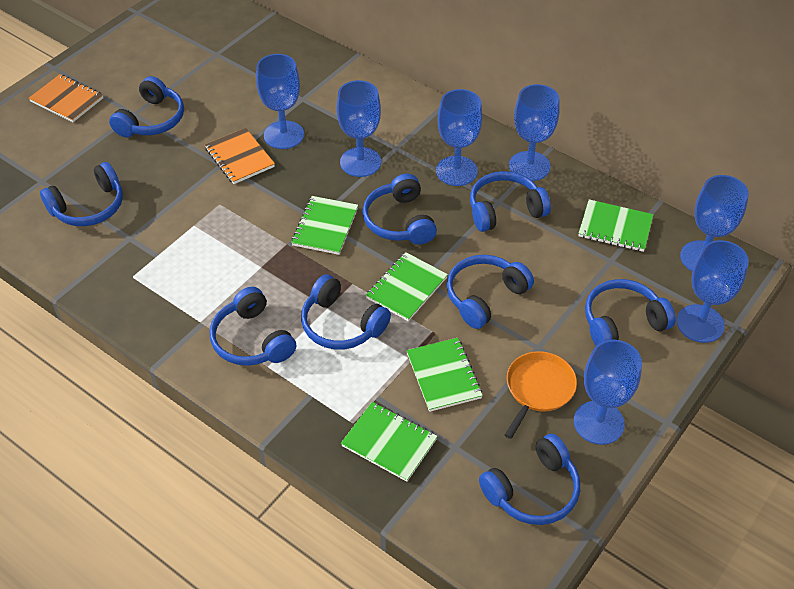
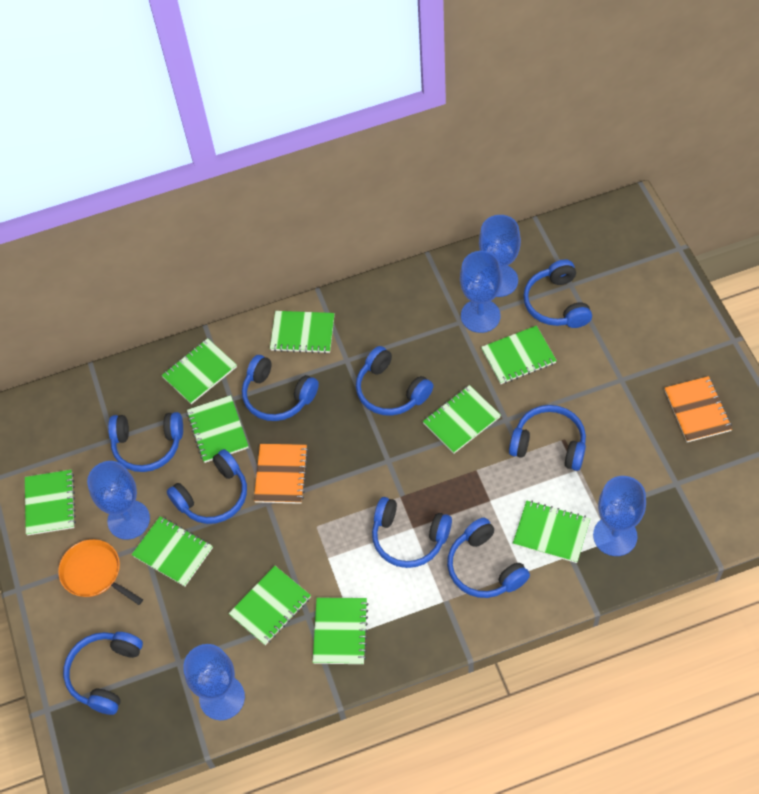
blue goblet: [256,54,304,149] [336,80,381,177] [436,89,482,186] [509,84,560,181] [574,340,642,445] [677,240,749,343] [680,175,749,271] = 7 -> [87,461,150,540] [183,644,245,720] [460,251,502,333] [479,215,521,297] [593,476,646,556] = 5
green notebook: [291,196,358,255] [341,402,438,482] [366,252,448,321] [407,338,483,412] [578,199,653,252] = 5 -> [25,470,76,535] [131,516,213,586] [162,338,237,404] [187,395,249,463] [229,566,311,645] [270,311,335,354] [313,597,369,664] [423,385,501,454] [481,326,557,384] [513,500,590,563] = 10

